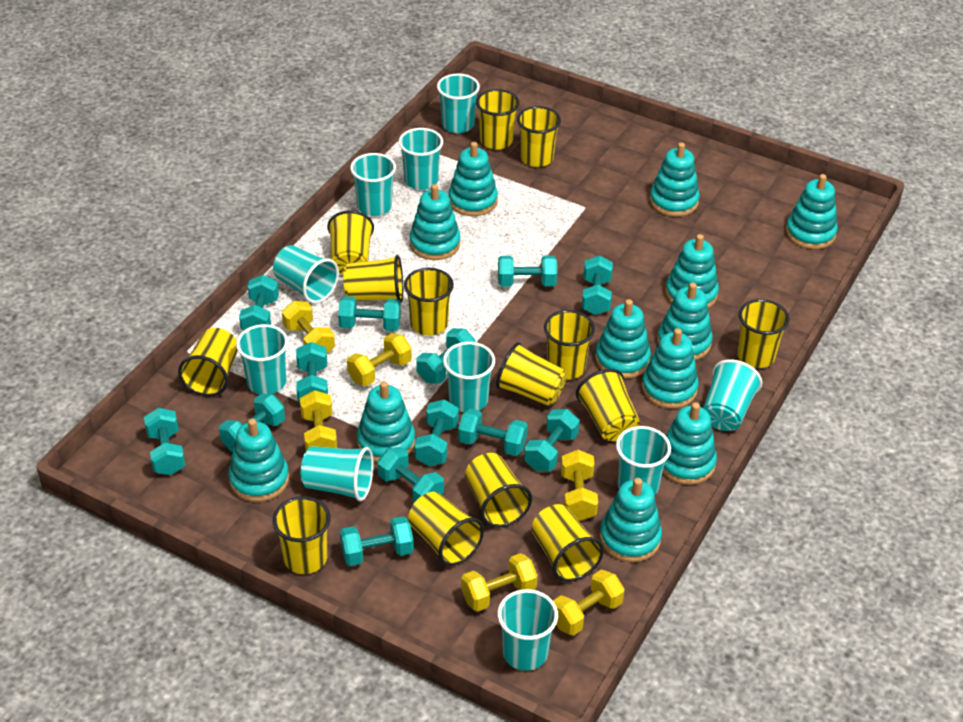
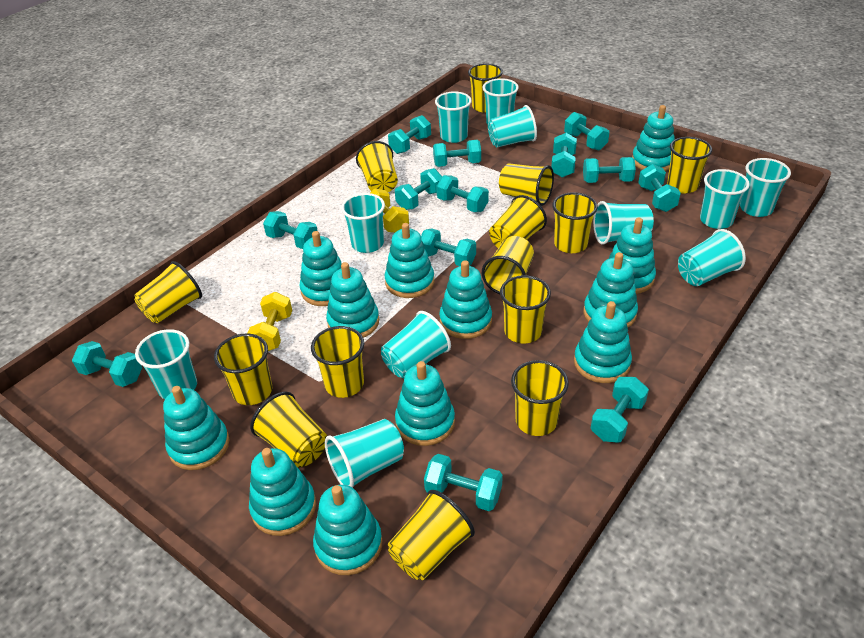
turquoise cup: [236,324,288,394] [273,245,339,304] [301,446,374,501] [350,153,396,216] [398,128,443,190] [437,73,480,133] [443,342,495,412] [497,589,558,671] [616,426,671,496] [703,359,762,431] = 10 -> [135,329,197,399] [325,419,404,488] [341,193,385,253] [381,311,451,378] [435,91,472,143] [483,78,519,124] [488,105,537,147] [593,201,654,245] [678,229,746,286] [700,169,750,229] [740,158,791,217] = 11
yellow dumbbell: [282,301,335,354] [300,390,337,451] [347,333,412,386] [461,553,538,612] [553,569,625,636] [561,450,598,521] = 6 -> [247,292,292,351] [370,188,409,233] = 2

